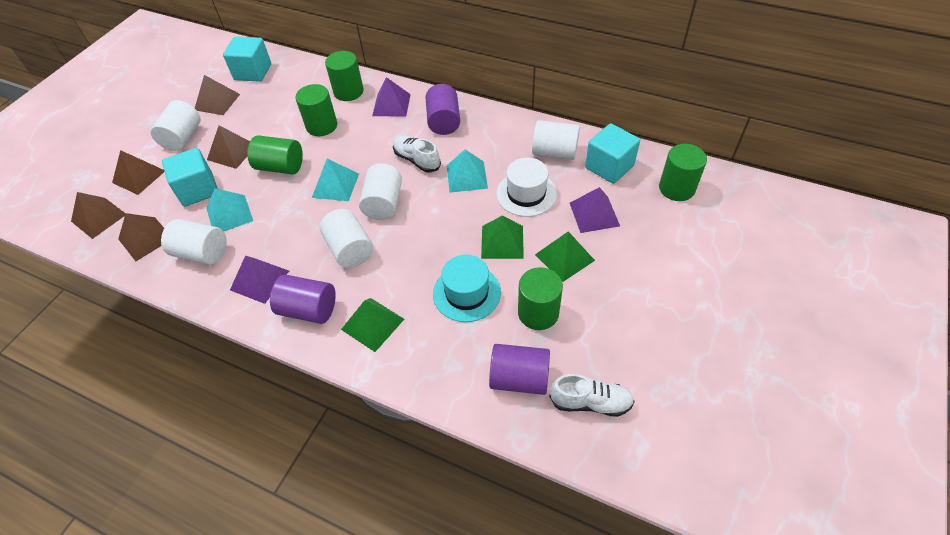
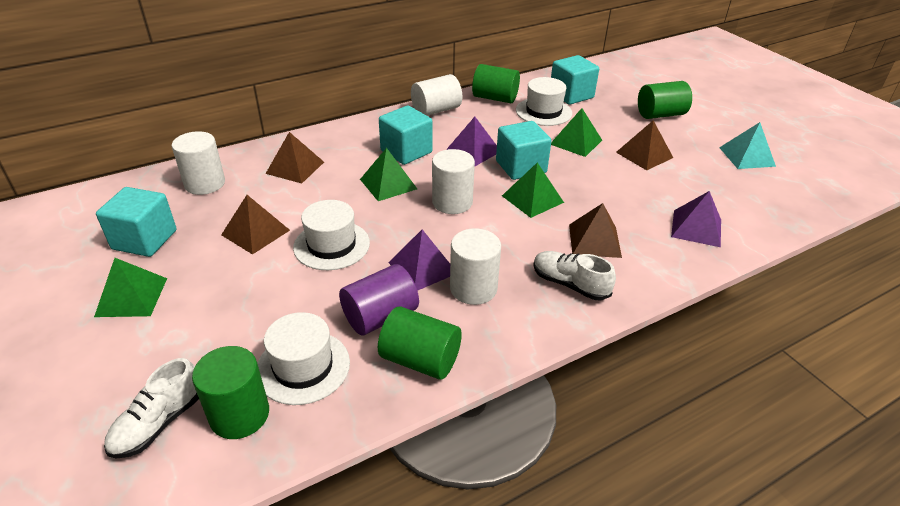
brown pyramid: [71,192,126,239] [112,150,164,195] [118,213,164,261] [195,75,240,115] [207,126,250,169] = 5 -> [221,195,290,255] [266,132,324,184] [569,203,622,258] [616,120,673,170] = 4
green cylinder: [247,135,303,174] [295,84,337,136] [325,51,364,101] [518,267,563,330] [659,144,707,201] = 5 -> [192,346,269,439] [378,306,462,380] [472,64,520,103] [638,81,692,119] = 4
green pyramid: [341,298,404,352] [481,216,524,259] [535,231,595,282] = 3 -> [94,258,167,317] [360,148,417,201] [502,163,564,218] [551,108,602,157] = 4
purple cylinder: [270,275,336,324] [425,84,460,135] [489,344,550,395] = 3 -> [339,264,419,335] = 1
turquoise cube: [162,148,218,207] [223,36,271,82] [585,123,640,184] = 3 -> [96,187,177,257] [379,106,433,165] [496,121,551,180] [551,55,599,105] = 4
turquoise hat: [433,255,501,322] = 1 -> none = 0
turquoise pyramid: [207,188,253,231] [312,159,359,201] [447,149,488,193] = 3 -> [719,122,776,169] = 1
white cylinder: [150,100,201,151] [161,219,227,265] [320,209,373,268] [359,163,402,220] [532,120,580,160] = 5 -> [172,131,225,195] [411,74,462,116] [432,149,475,214] [450,228,501,305] = 4
white hat: [496,158,557,217] = 1 -> [257,312,350,405] [293,200,370,270] [516,77,572,126] = 3

